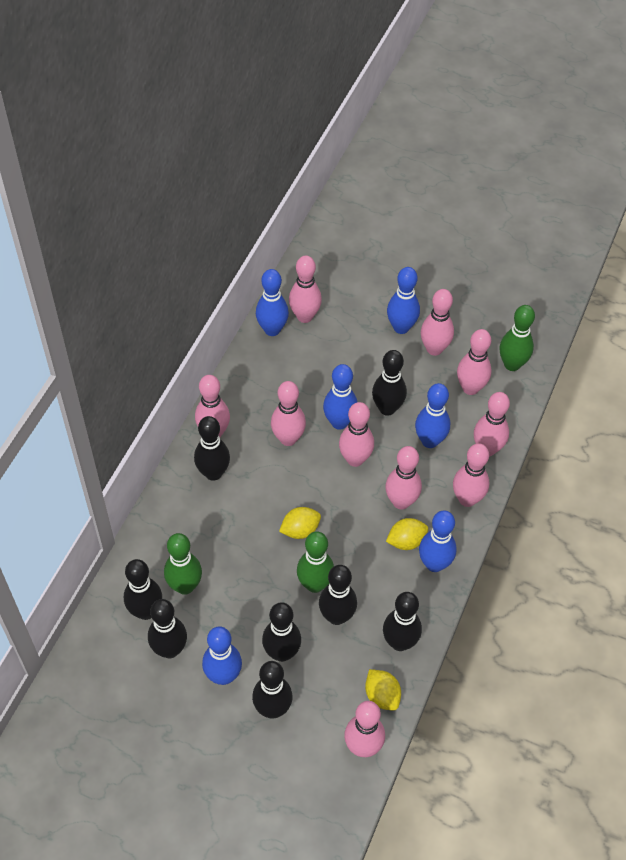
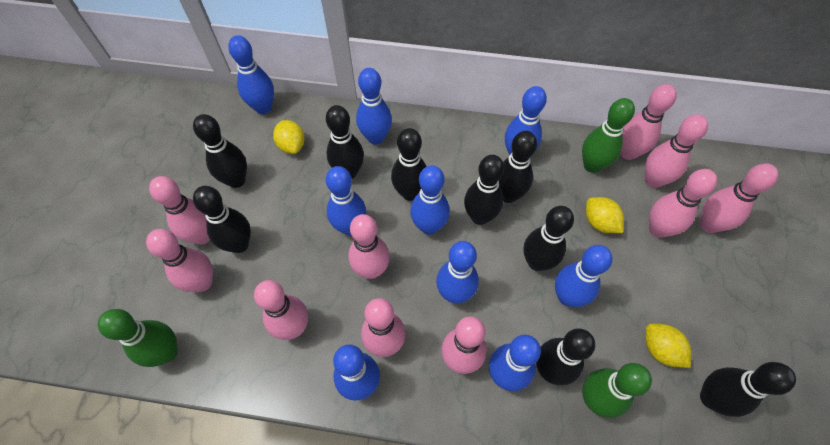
black bowling pin: [124,559,162,620] [148,599,187,658] [194,416,230,481] [252,661,293,718] [262,602,301,662] [319,565,357,625] [372,350,407,416] [383,592,422,651] = 8 -> [193,114,247,188] [193,186,251,253] [326,105,364,179] [391,128,427,201] [464,155,504,225] [499,131,537,203] [523,206,574,271] [536,329,595,385] [700,362,796,417] = 9
blue bowling pin: [202,626,242,685] [256,269,289,336] [323,364,357,430] [387,267,420,334] [415,383,450,448] [419,510,457,572] = 6 -> [228,35,274,114] [326,166,366,235] [333,344,380,401] [356,68,392,145] [410,165,450,235] [436,241,479,303] [489,335,541,391] [505,86,547,156] [555,245,612,307] = 9

